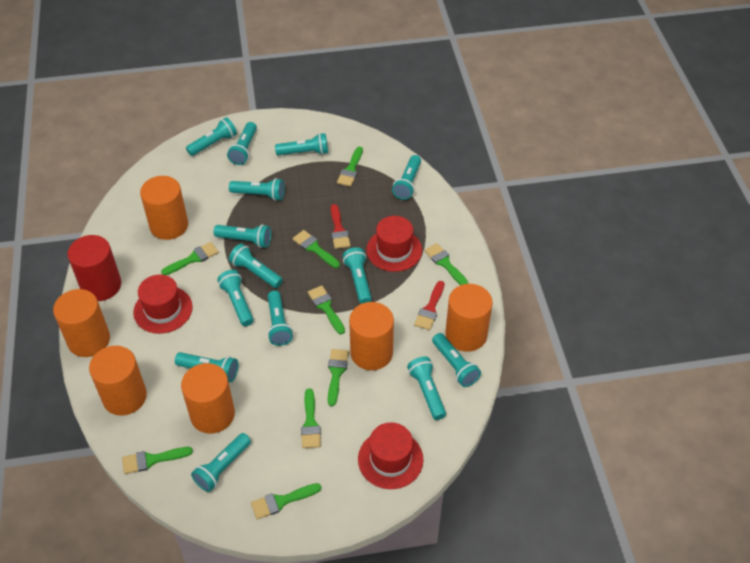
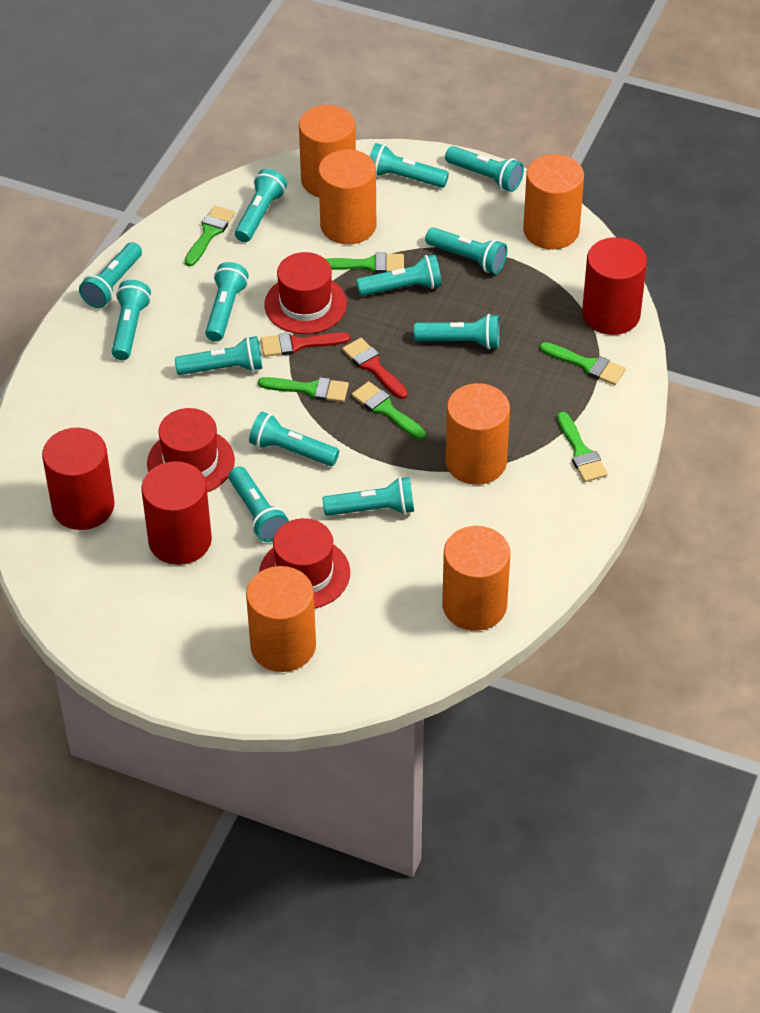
green brush: [122,447,193,474] [161,242,219,275] [251,483,321,520] [293,230,340,268] [301,389,321,448] [308,285,345,334] [328,349,349,406] [337,147,363,187] [425,243,468,285] = 9 -> [185,206,235,267] [258,377,349,402] [326,253,404,273] [352,381,426,440] [540,342,626,385] [557,412,608,482] = 6
red cylinder: [67,235,121,301] = 1 -> [42,428,114,530] [141,461,212,565] [582,237,647,335] = 3
turquoise flashlight: [175,352,238,382] [186,117,237,156] [191,433,251,492] [213,224,271,248] [217,270,254,326] [227,122,257,165] [229,178,285,201] [229,244,283,288] [267,291,293,346] [275,133,328,155] [343,247,372,304] [392,155,421,200] [407,356,446,420] [432,333,481,387] = 14 -> [79,242,142,308] [112,280,151,360] [175,336,262,375] [205,262,249,342] [229,466,289,542] [235,169,287,242] [249,412,339,466] [322,477,414,516] [356,254,442,296] [370,143,449,188] [414,314,500,350] [425,227,507,274] [445,146,524,192] = 13

